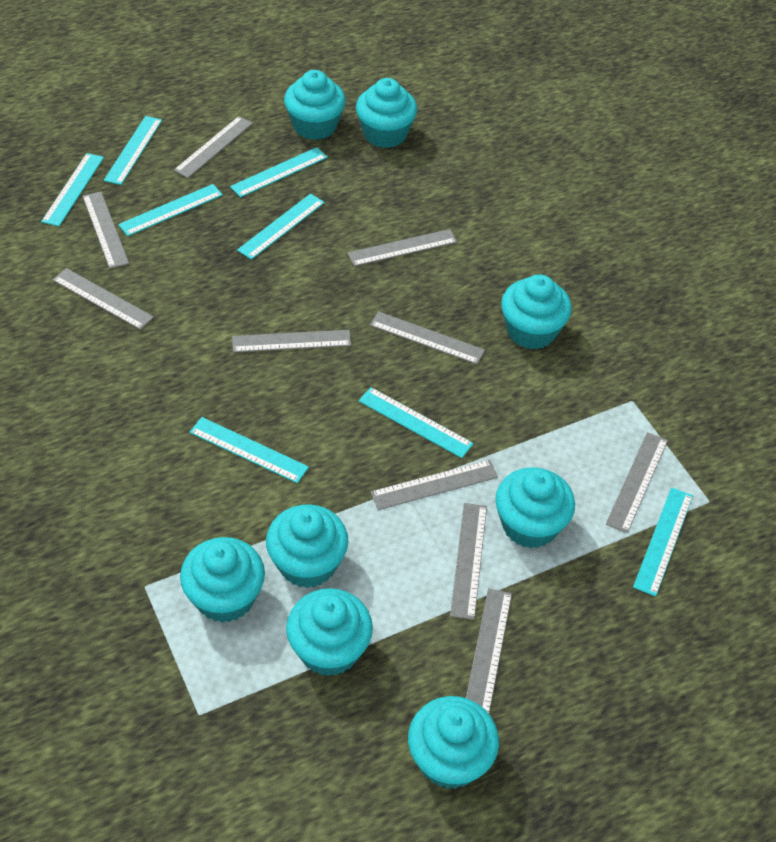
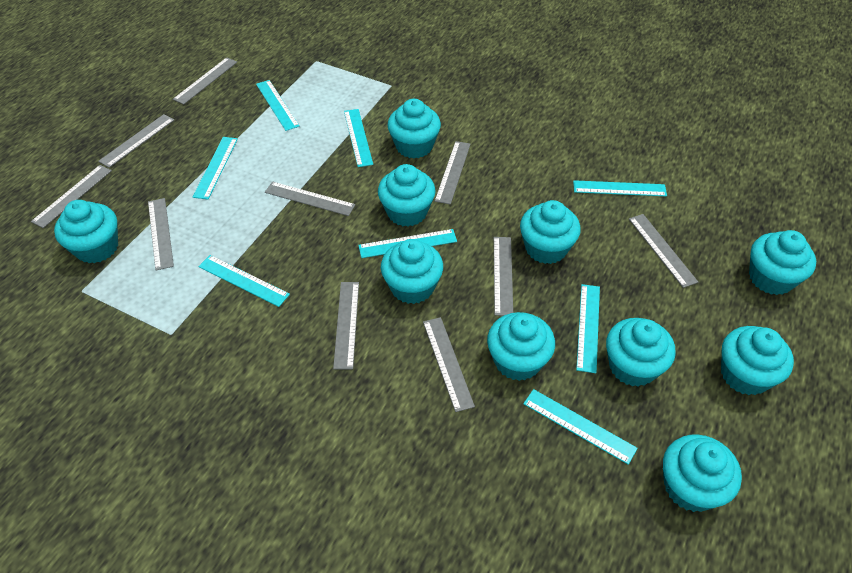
turquoise cupcake: [180,537,265,623] [266,504,348,588] [284,70,346,140] [286,588,373,676] [356,78,417,148] [408,696,499,789] [495,467,575,548] [501,274,572,349] = 8 -> [54,200,118,263] [378,164,436,227] [381,239,443,304] [387,99,441,158] [487,312,555,381] [520,200,581,264] [606,318,676,387] [663,434,742,512] [721,326,794,395] [749,230,816,295] = 10

